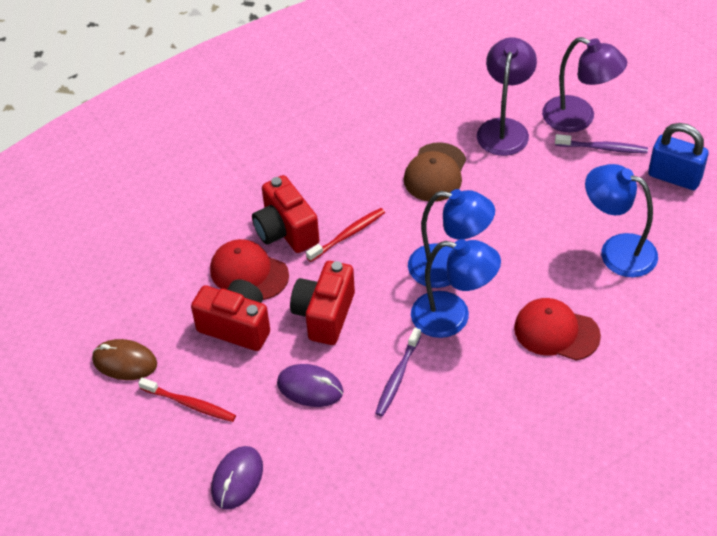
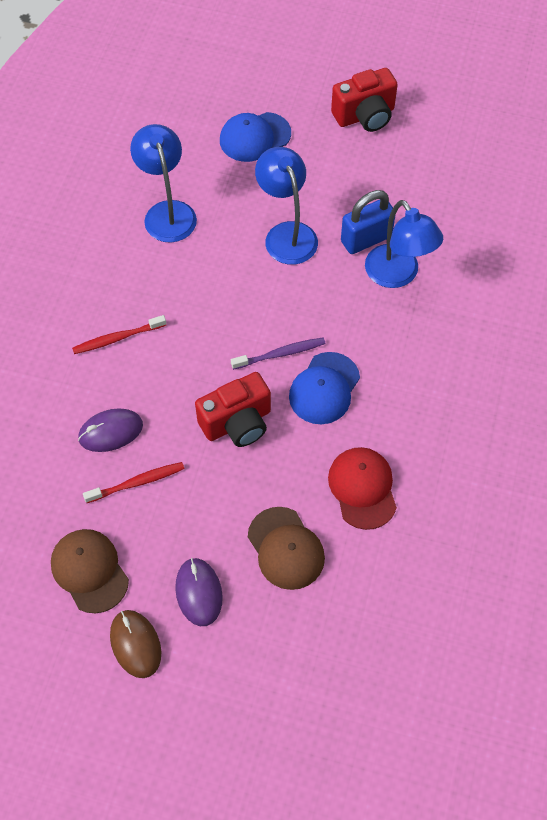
blue cap: none = 0 -> [220,112,291,162] [289,352,360,424] = 2
brown cap: [404,142,466,202] = 1 -> [51,529,129,613] [248,507,325,590] = 2
purple lamp: [477,37,537,156] [542,37,627,132] = 2 -> none = 0
purple toothbrush: [375,328,421,416] [555,134,648,153] = 2 -> [231,338,326,370] = 1
red camera: [191,279,270,351] [252,175,319,253] [290,261,355,345] = 3 -> [195,372,271,447] [331,68,398,132] = 2
red cap: [210,239,289,300] [514,298,601,360] = 2 -> [328,447,397,530] = 1

